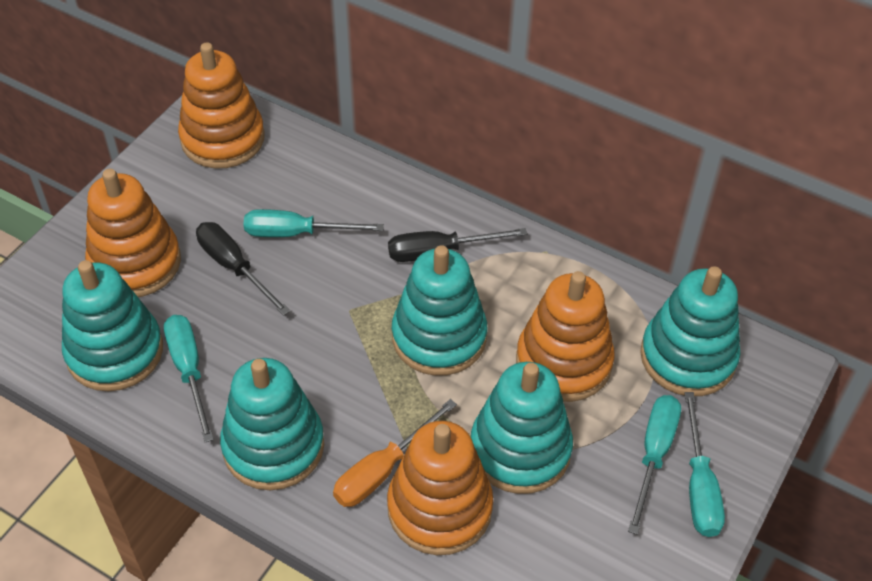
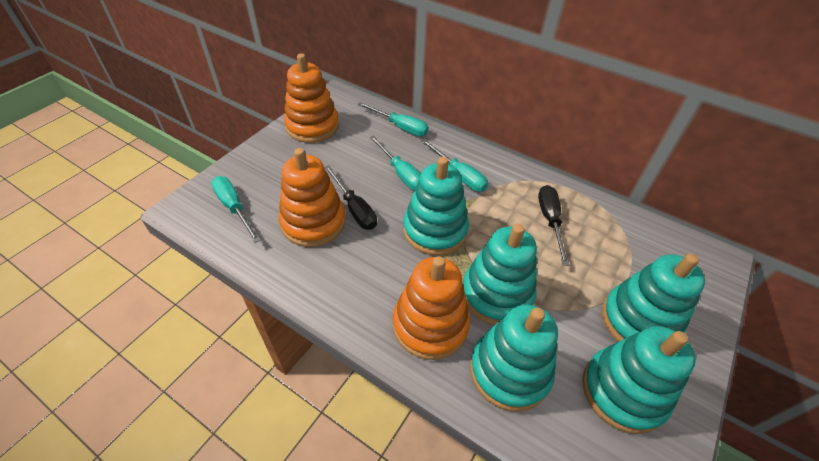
orange screwdriver: [333,399,457,507] = 1 -> none = 0
orange stacking toy: [85,169,181,297] [178,42,265,169] [387,421,493,555] [516,271,615,402] = 4 -> [278,148,346,247] [284,53,339,143] [393,256,470,360] = 3

